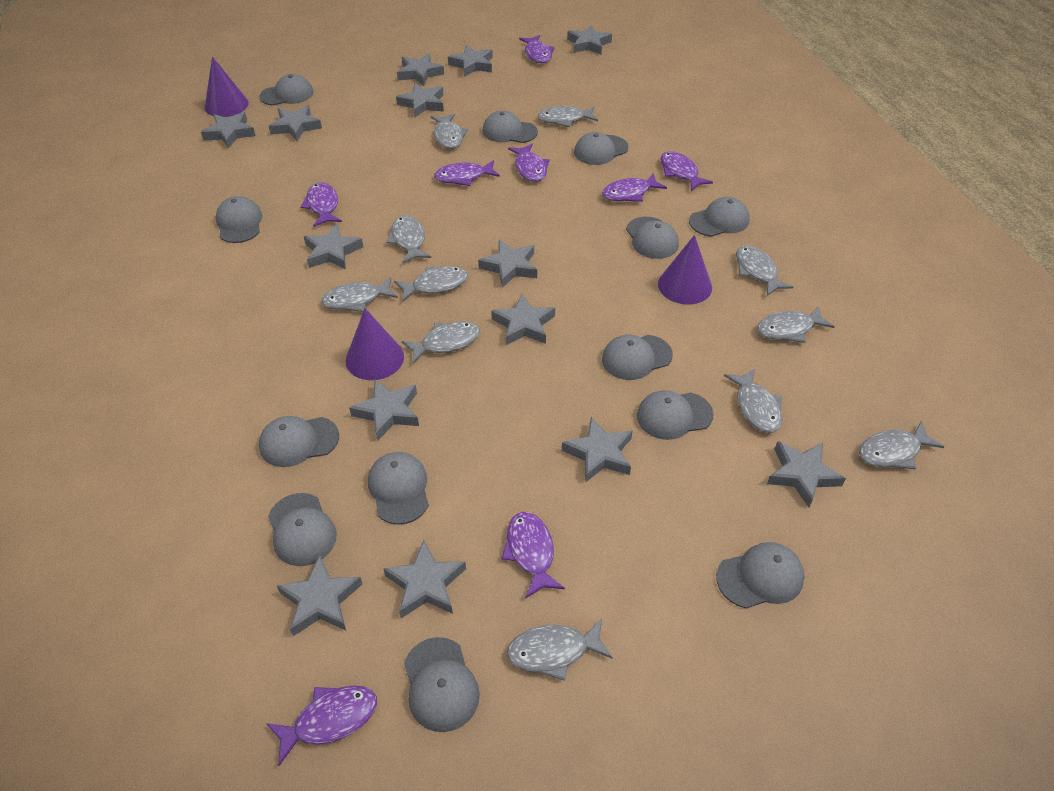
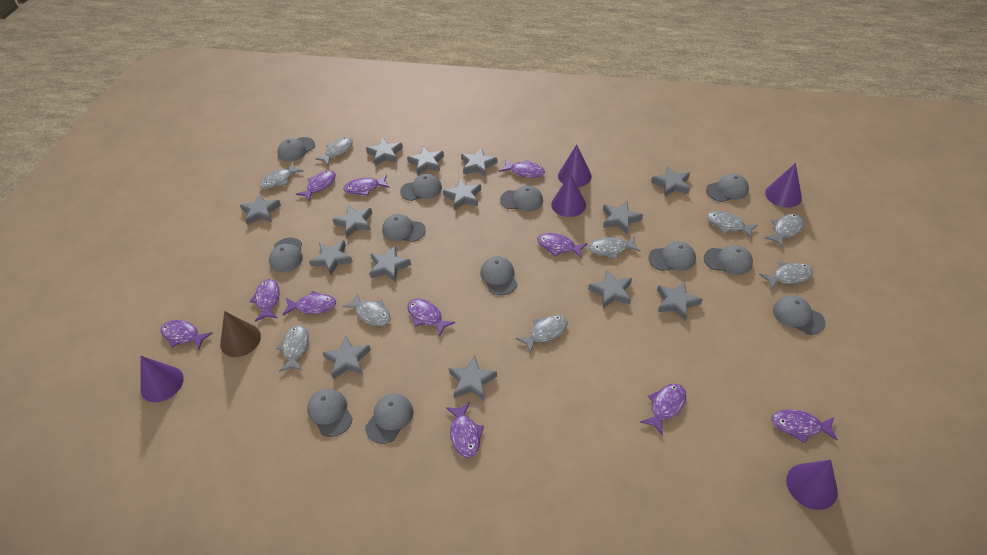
brown cone: none = 0 -> [220,311,261,357] = 1
grey cap: [216,196,262,243] [259,416,339,467] [260,74,314,106] [268,493,337,566] [368,452,429,525] [404,637,480,732] [482,110,538,143] [574,132,628,165] [602,335,673,380] [626,217,679,259] [637,390,714,440] [689,197,750,237] [716,542,805,609] = 13 -> [269,238,303,272] [277,137,315,162] [307,388,353,437] [365,394,414,444] [382,214,426,242] [400,174,442,201] [480,256,518,295] [500,185,543,212] [648,241,696,271] [704,245,753,275] [706,174,749,202] [773,295,825,335] = 12
grey fish: [321,277,398,312] [386,216,431,264] [394,266,468,302] [401,321,480,364] [431,113,468,149] [507,619,612,681] [538,106,598,127] [724,369,782,433] [736,245,793,296] [757,305,835,343] [859,421,944,469] = 11 -> [260,163,303,189] [276,325,309,372] [315,137,353,165] [342,292,391,326] [516,315,567,353] [589,236,640,259] [707,211,758,238] [759,262,813,290] [764,214,804,248] = 9
purple cone: [205,57,249,117] [346,308,404,380] [658,235,712,305] = 3 -> [140,356,184,402] [551,173,586,217] [558,144,592,187] [765,163,802,208] [786,460,838,510] = 5
purple fish: [266,685,377,766] [300,183,342,227] [434,160,500,186] [501,512,565,599] [508,144,550,182] [519,35,554,63] [602,173,667,202] [660,151,713,191] = 8 -> [160,320,213,350] [249,279,280,322] [282,291,336,315] [296,170,336,202] [343,175,390,196] [407,299,455,337] [446,402,484,458] [499,159,545,178] [537,233,588,258] [640,384,686,436] [771,409,838,444] = 11

